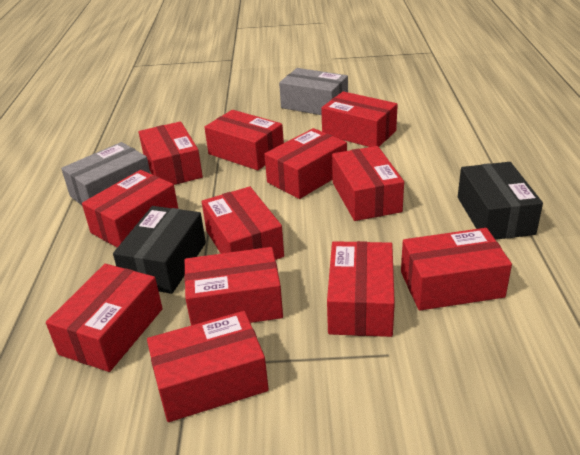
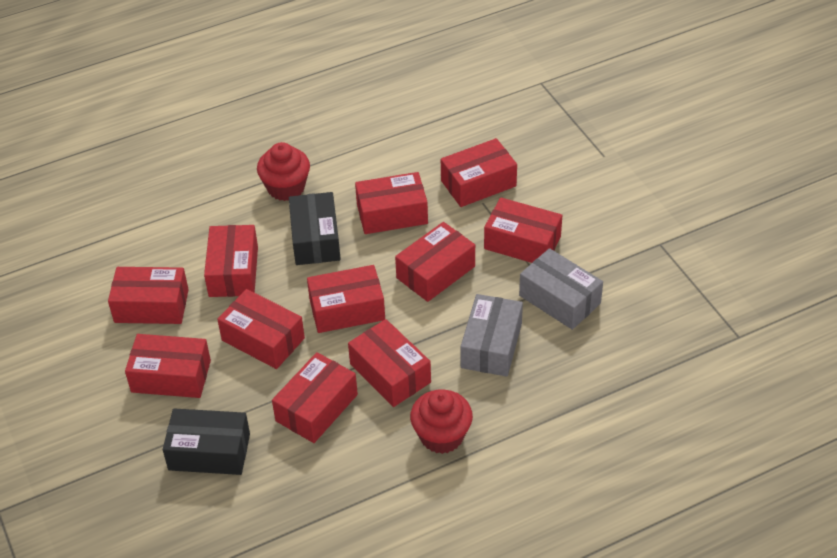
red box: [46,264,163,372] [82,170,178,248] [139,121,203,185] [147,311,269,422] [184,247,283,325] [202,186,284,260] [204,110,284,170] [264,128,347,199] [321,91,398,147] [327,241,395,337] [332,146,404,221] [401,228,512,310] = 12 -> [108,267,189,324] [125,334,211,398] [204,225,258,297] [217,289,305,369] [272,352,358,443] [307,265,385,333] [348,319,431,407] [355,172,428,234] [395,222,475,302] [441,138,517,207] [484,198,562,263] = 11
red cupcake: none = 0 -> [257,142,310,201] [410,389,473,454] = 2

